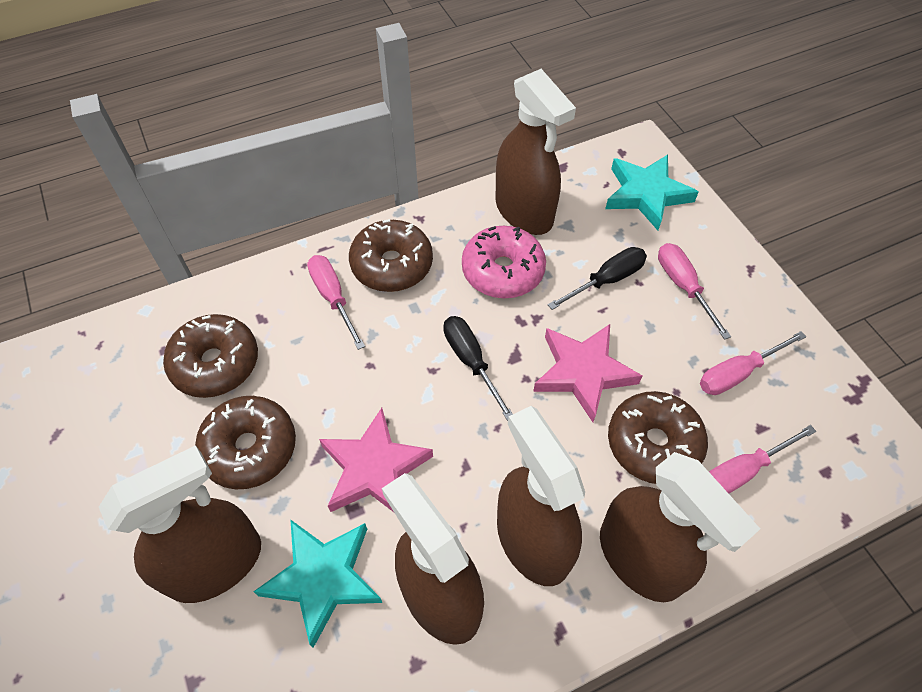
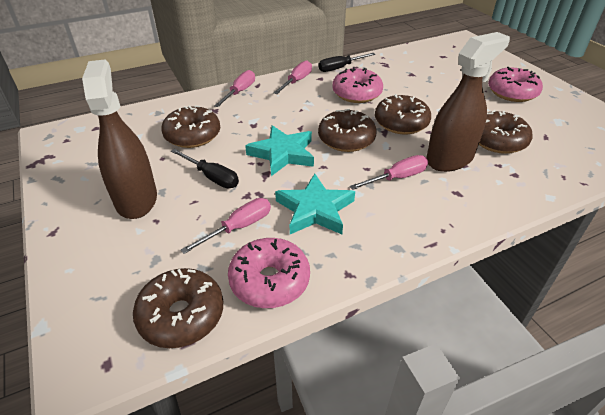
brown donut: [163,314,258,398] [195,396,296,489] [349,219,433,292] [608,391,708,484] = 4 -> [133,268,223,348] [161,105,220,148] [318,109,377,152] [375,94,431,134] [479,110,532,154] = 5
brown spray bottle: [99,445,261,603] [382,473,484,645] [496,69,576,235] [497,406,585,586] [600,452,760,602] = 5 -> [82,60,157,219] [426,32,510,172] = 2
pink donut: [462,226,546,298] = 1 -> [228,238,310,308] [332,67,383,103] [488,67,543,102] = 3
pink star: [319,408,433,512] [533,324,643,422] = 2 -> none = 0

